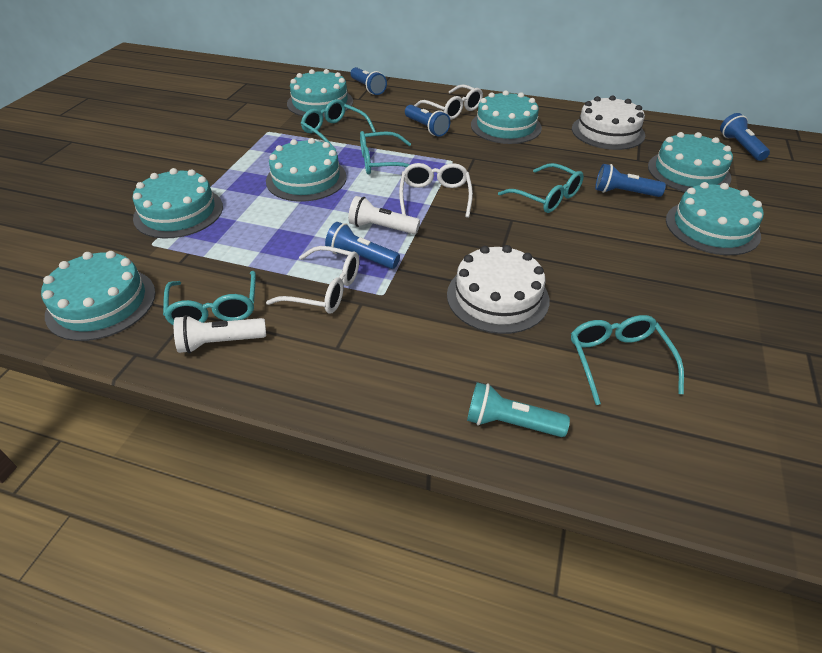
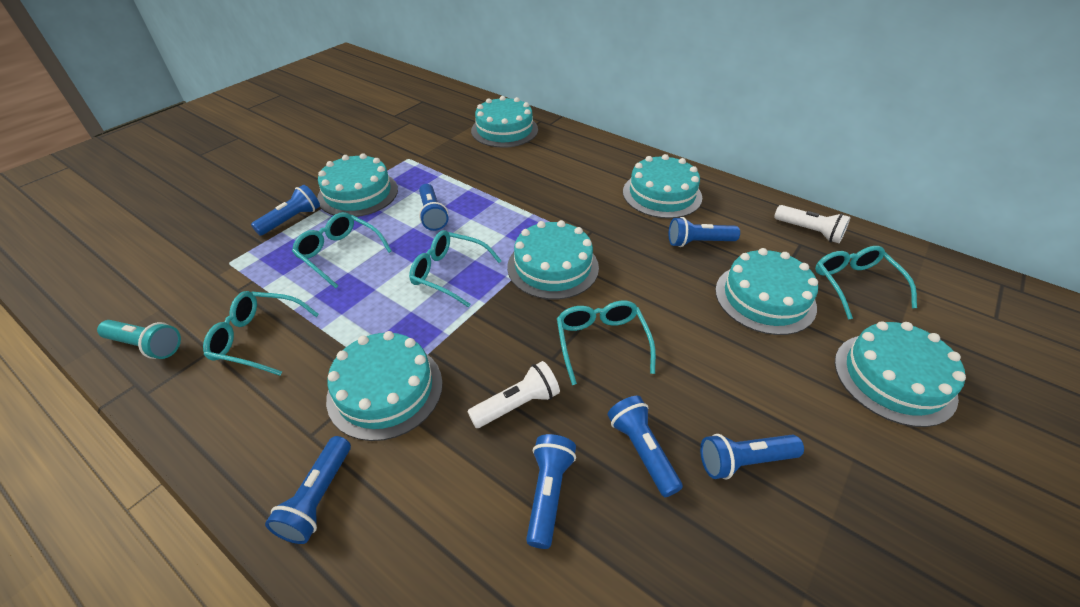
blue flashlight: [325,222,400,269] [350,67,387,95] [405,105,450,137] [595,164,666,197] [720,113,770,161] = 5 -> [251,185,320,236] [265,436,351,544] [419,184,448,231] [526,434,576,549] [608,396,683,497] [669,217,740,247] [700,434,804,480] = 7
white cake: [447,245,549,334] [572,95,645,150] = 2 -> none = 0
white glasses: [266,246,359,314] [399,163,473,218] [414,84,483,120] = 3 -> none = 0

